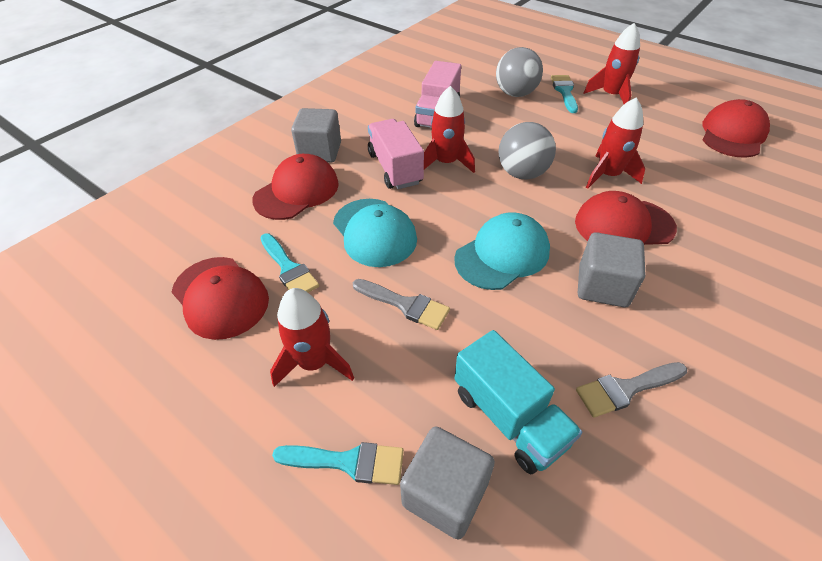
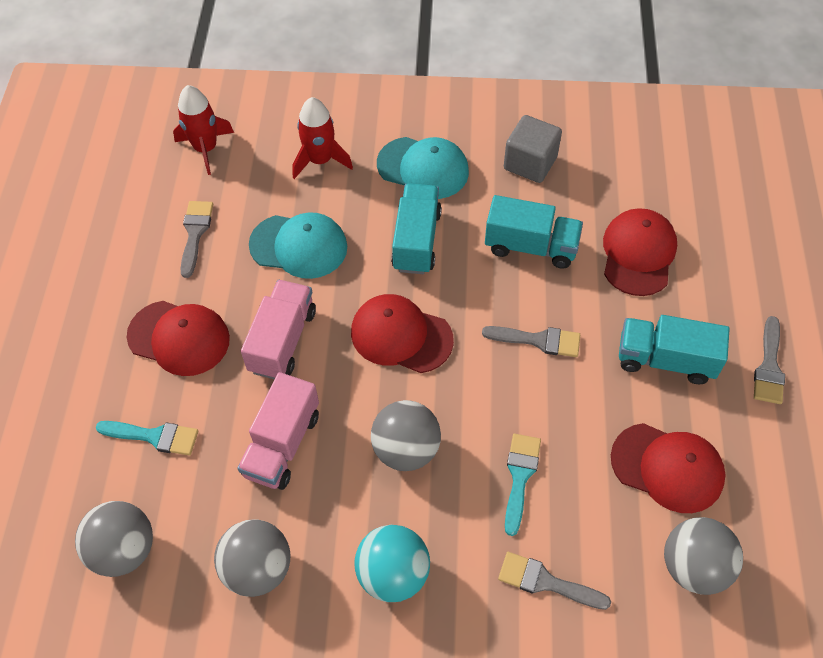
grey ball: [496,47,543,97] [498,122,556,180] = 2 -> [75,501,153,577] [214,520,290,597] [371,400,441,471] [664,517,743,595] = 4
grey brush: [353,279,450,330] [576,362,687,418] = 2 -> [180,201,213,278] [482,326,580,357] [498,552,611,610] [754,316,785,404] = 4
grey cube: [291,108,341,162] [400,426,495,540] [578,232,645,307] = 3 -> [504,115,562,183] = 1
red rocket: [270,288,354,387] [424,86,475,173] [584,23,640,104] [586,98,645,189] = 4 -> [173,85,234,175] [292,97,353,179] = 2
turquoise ball: none = 0 -> [354,525,430,602] = 1
turquoise brush: [260,233,319,293] [272,442,404,485] [551,75,578,113] = 3 -> [96,421,198,456] [505,434,541,536] = 2
turquoise truck: [454,330,582,474] = 1 -> [391,183,442,274] [485,195,583,269] [619,315,729,384] = 3

